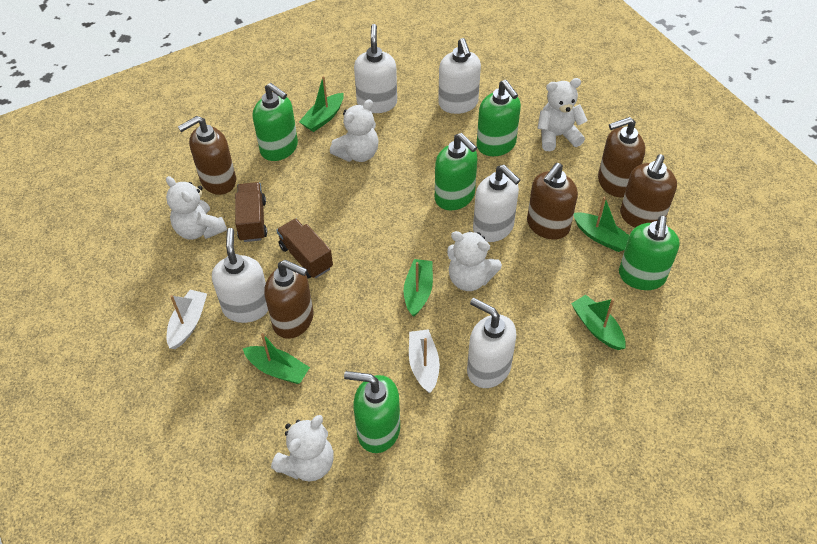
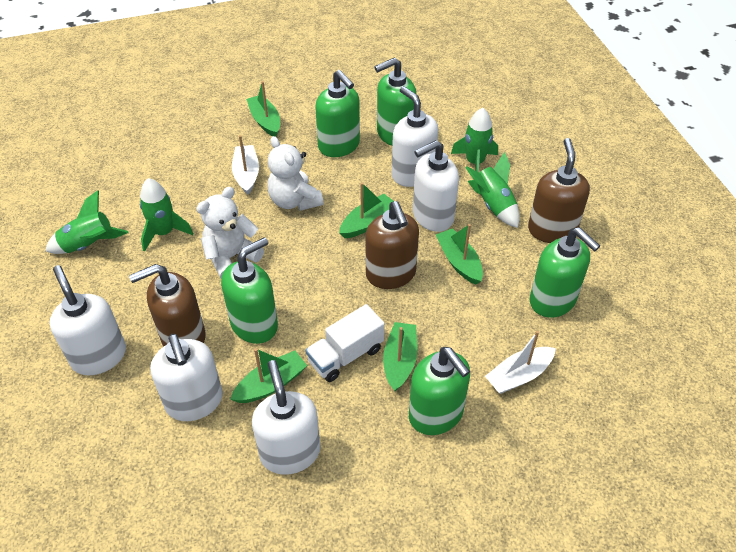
brown soap dispenser: [178,116,236,195] [264,260,313,339] [527,163,578,240] [598,117,645,198] [620,154,677,227] = 5 -> [129,264,205,347] [366,201,419,289] [528,138,590,243] = 3
brown truck: [235,182,267,242] [277,219,333,278] = 2 -> none = 0
green rocket: none = 0 -> [45,190,129,254] [140,178,193,251] [451,108,498,173] [465,152,520,228] = 4
white teddy bear: [166,176,227,240] [271,415,334,481] [330,99,379,162] [447,231,502,291] [538,78,588,151] = 5 -> [196,187,264,278] [267,136,324,211] = 2
white truck: none = 0 -> [305,304,385,382] = 1

